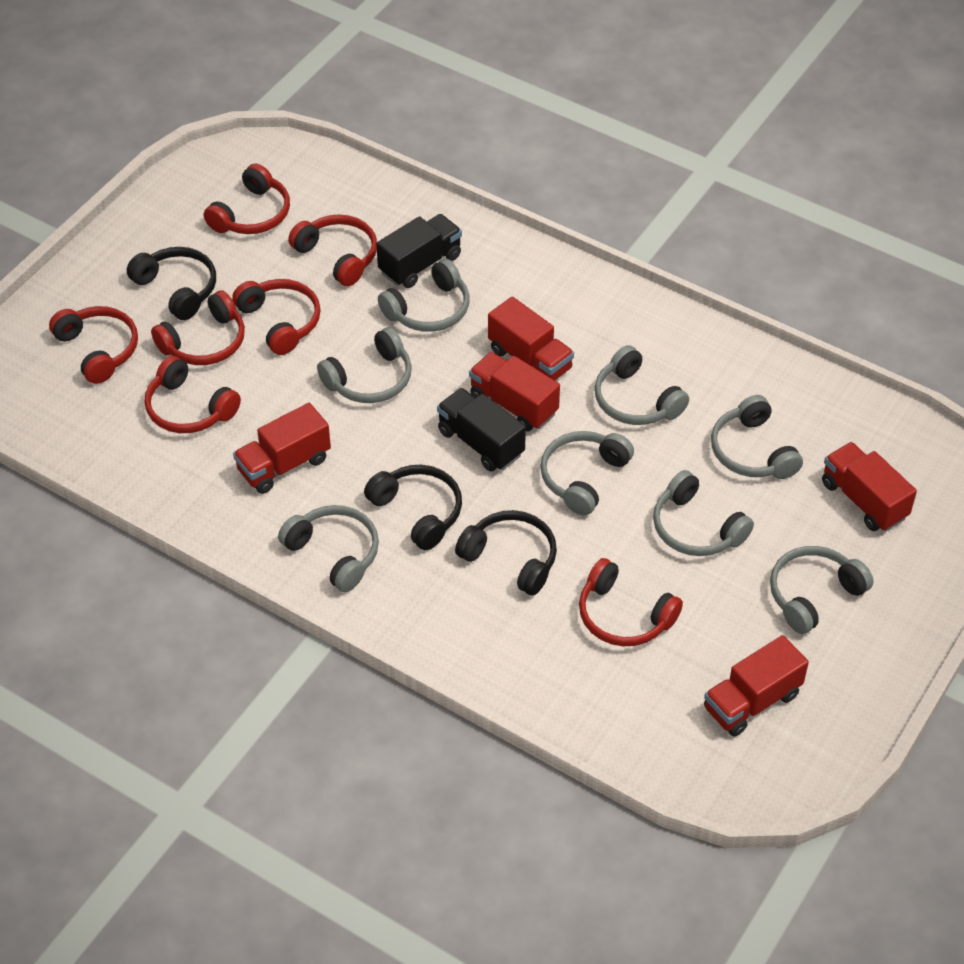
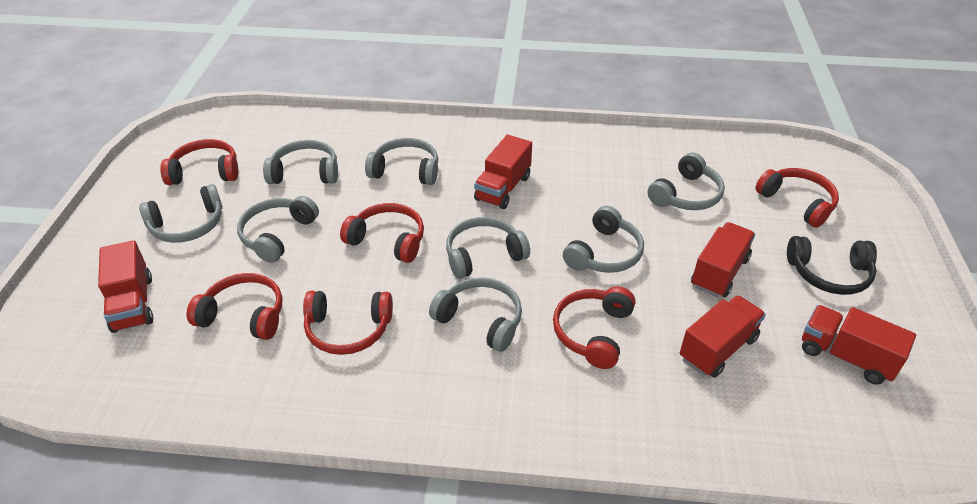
black headphones: [127,247,216,320] [364,465,462,550] [455,510,557,596] = 3 -> [787,236,877,295] = 1
black truck: [376,214,462,288] [437,388,526,472] = 2 -> none = 0
red headphones: [49,306,138,384] [145,356,241,433] [151,290,245,365] [204,164,290,234] [232,279,321,355] [288,214,377,286] [579,558,683,646] = 7 -> [160,139,238,185] [187,273,282,340] [303,291,393,355] [340,203,424,263] [553,287,635,369] [755,168,839,228] = 6

